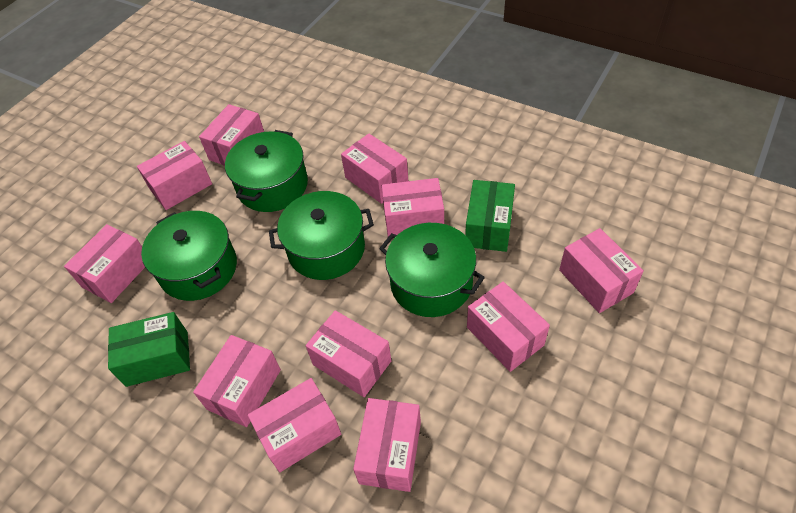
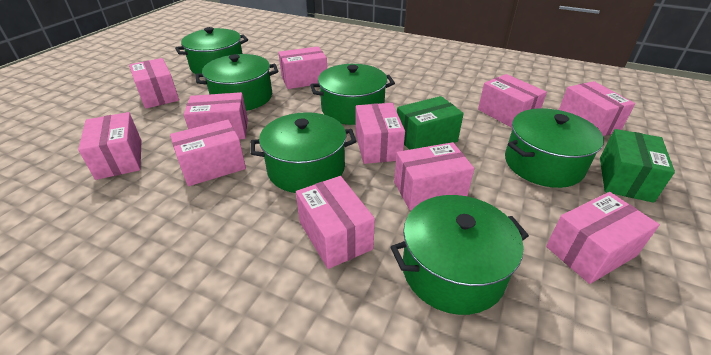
green pot: [141,211,237,301] [225,130,308,212] [269,191,374,280] [379,223,485,317] = 4 -> [175,27,248,74] [196,54,278,111] [251,112,356,193] [310,64,395,125] [390,195,529,315] [505,108,604,188] = 6

